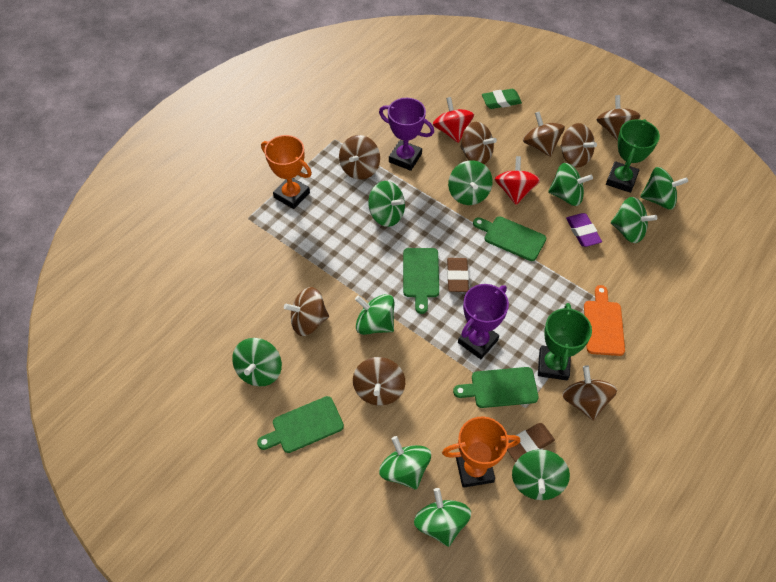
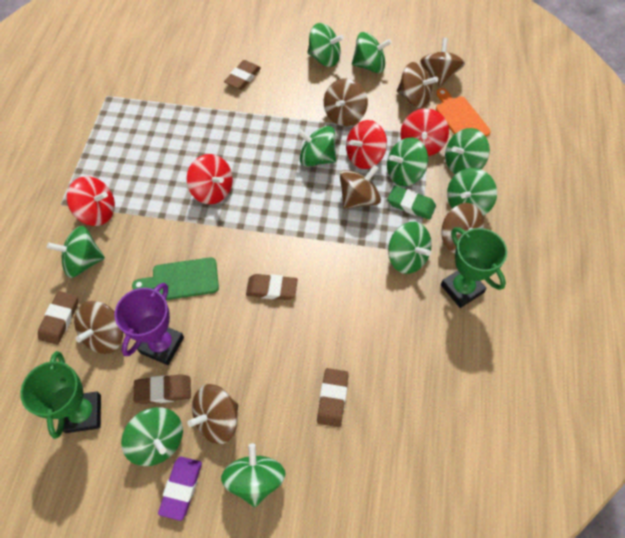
brown eraser: [447,258,469,292] [507,423,555,462] = 2 -> [38,291,78,345] [134,374,191,404] [224,60,261,90] [246,274,298,300] [317,368,349,427] = 5
brown spinning top: [284,287,329,336] [339,135,380,180] [353,357,405,406] [460,122,497,164] [523,111,565,157] [561,123,597,167] [562,365,617,421] [596,95,641,141] = 8 -> [74,301,123,354] [187,384,239,444] [324,78,368,126] [340,165,381,209] [397,62,438,108] [420,38,465,88] [441,203,484,253] = 7
green cutting board: [257,396,344,453] [403,248,439,314] [453,367,539,408] [473,216,546,261] = 4 -> [132,257,219,300] = 1
orange trophy: [261,135,312,209] [442,416,520,488] = 2 -> none = 0
purple trophy: [379,98,434,171] [458,284,509,359] = 2 -> [115,283,184,365] = 1
red spinning top: [433,97,474,143] [495,156,540,205] = 2 -> [67,176,115,226] [187,154,233,204] [346,120,387,169] [401,108,449,156] = 4

